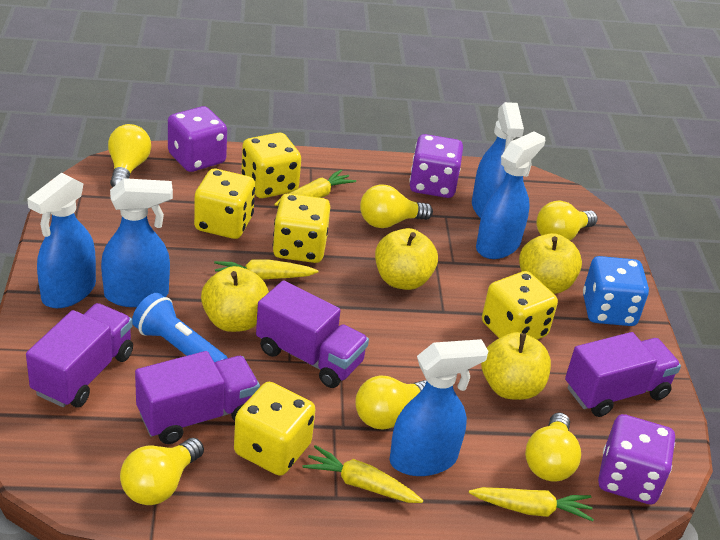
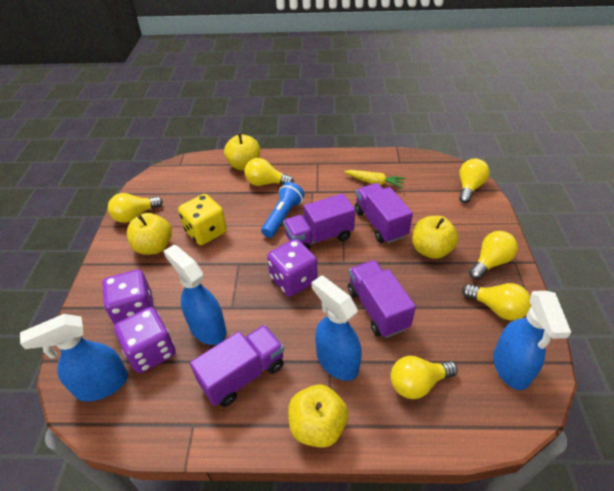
blue dice: [583,256,649,326] = 1 -> none = 0
blue spray bottle: [27,173,96,308] [101,178,173,307] [390,339,488,476] [472,102,524,218] [476,131,545,259] = 5 -> [20,314,128,402] [164,245,226,345] [312,275,362,381] [493,291,571,390] = 4
yellow carrot: [214,259,319,280] [274,169,356,206] [303,445,423,503] [469,487,594,521] = 4 -> [344,170,406,188] = 1
yellow dice: [194,169,255,239] [234,382,315,476] [241,133,301,198] [273,193,330,263] [482,271,558,340] = 5 -> [178,194,227,245] = 1

